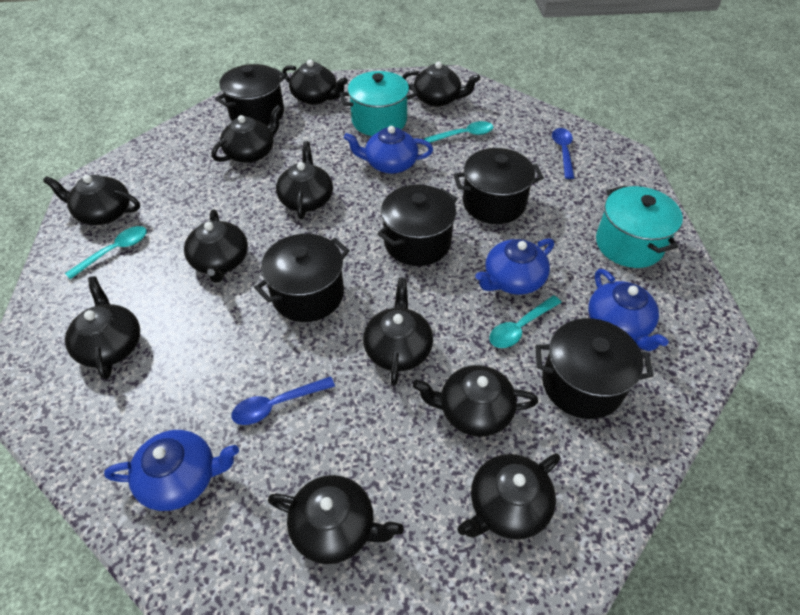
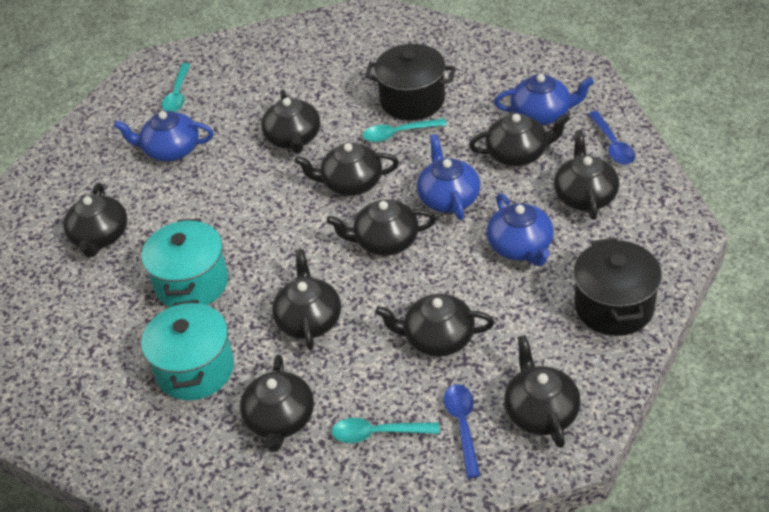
black pot: [215,64,286,126] [254,234,350,322] [377,185,457,266] [453,148,544,224] [535,318,654,419] = 5 -> [365,44,456,120] [573,238,662,336] = 2
black teapot: [43,175,140,225] [65,276,140,380] [184,210,248,283] [212,105,282,163] [268,475,404,564] [276,141,333,219] [283,60,348,105] [363,278,433,386] [403,62,480,107] [413,365,538,437] [458,453,560,540] = 11 -> [63,183,127,258] [240,354,314,452] [261,90,320,153] [272,249,341,350] [294,142,399,196] [327,199,436,256] [375,294,494,357] [469,113,570,166] [504,335,581,448] [554,130,619,220] = 10

